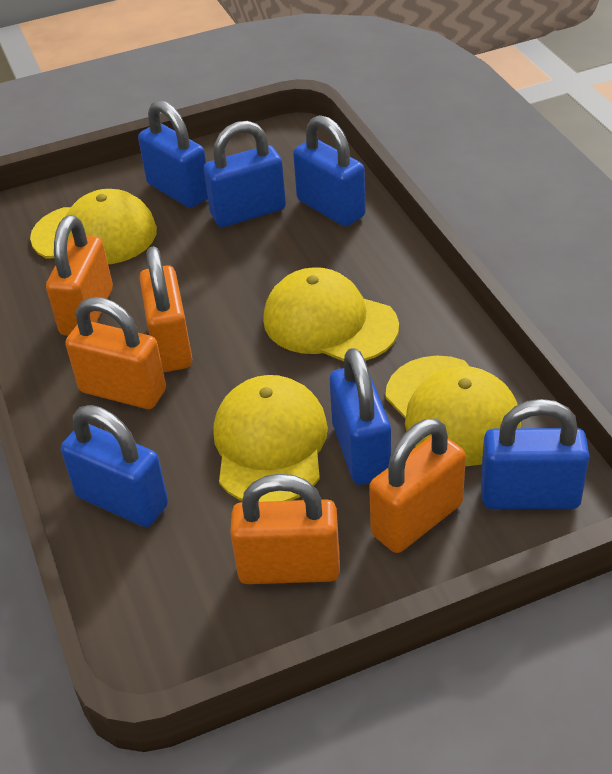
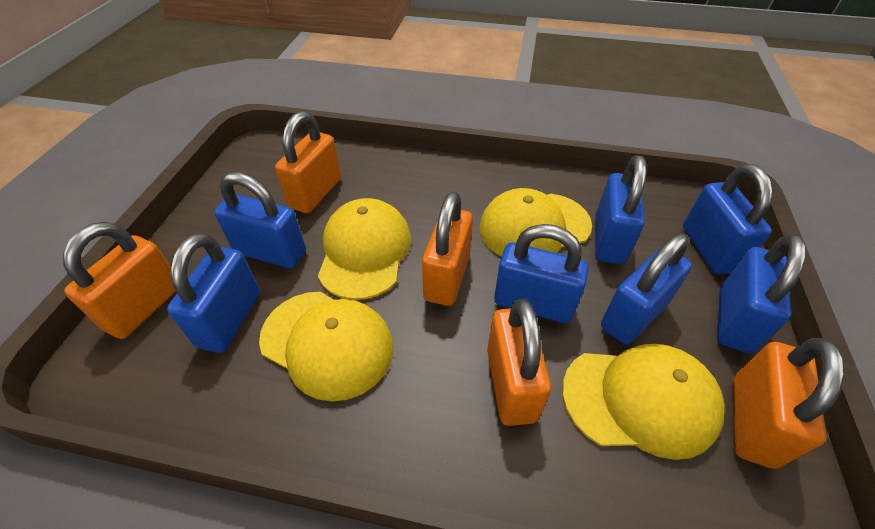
blue padlock: [61,405,168,527] [138,100,208,208] [204,121,286,227] [293,115,366,227] [330,348,391,485] [481,399,589,509] = 6 -> [167,233,260,353] [214,172,306,268] [494,224,589,323] [596,155,646,264] [601,234,692,345] [683,164,773,274] [717,234,807,353] = 7

